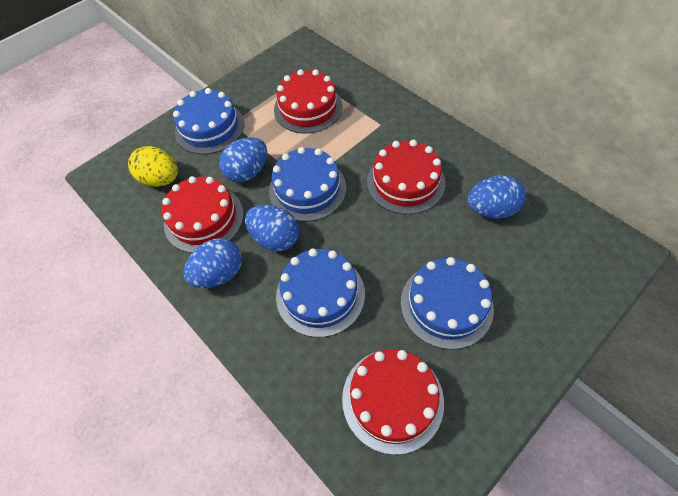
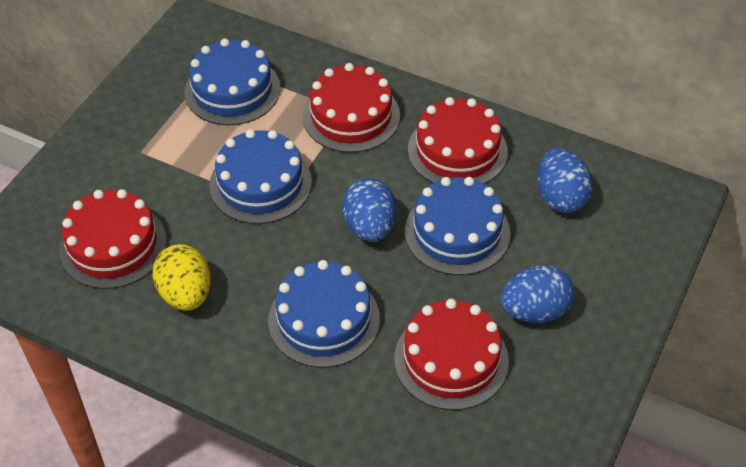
blue egg: [183,238,242,288] [219,137,267,183] [245,205,299,251] [467,175,526,219] = 4 -> [342,178,397,242] [500,265,574,323] [537,148,593,213] = 3

